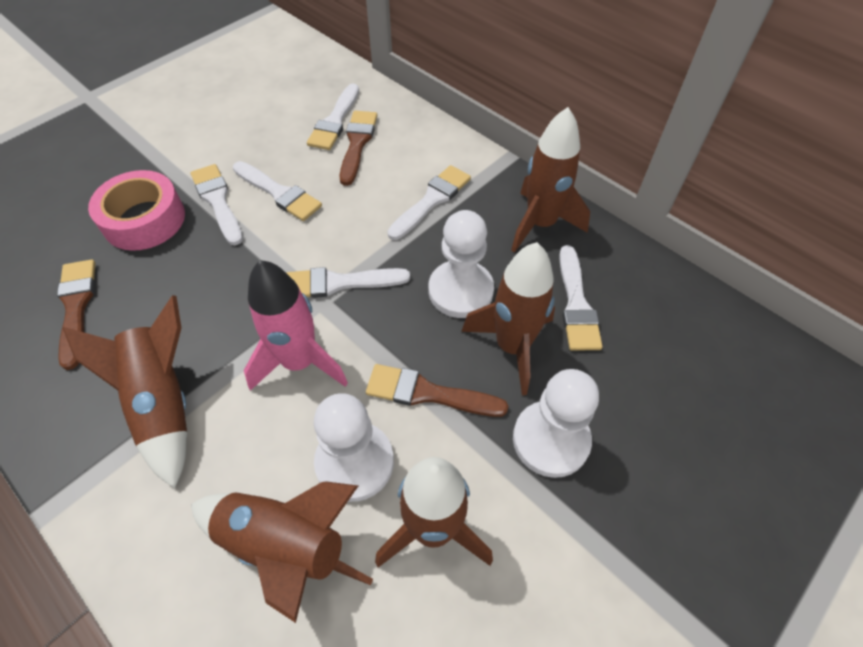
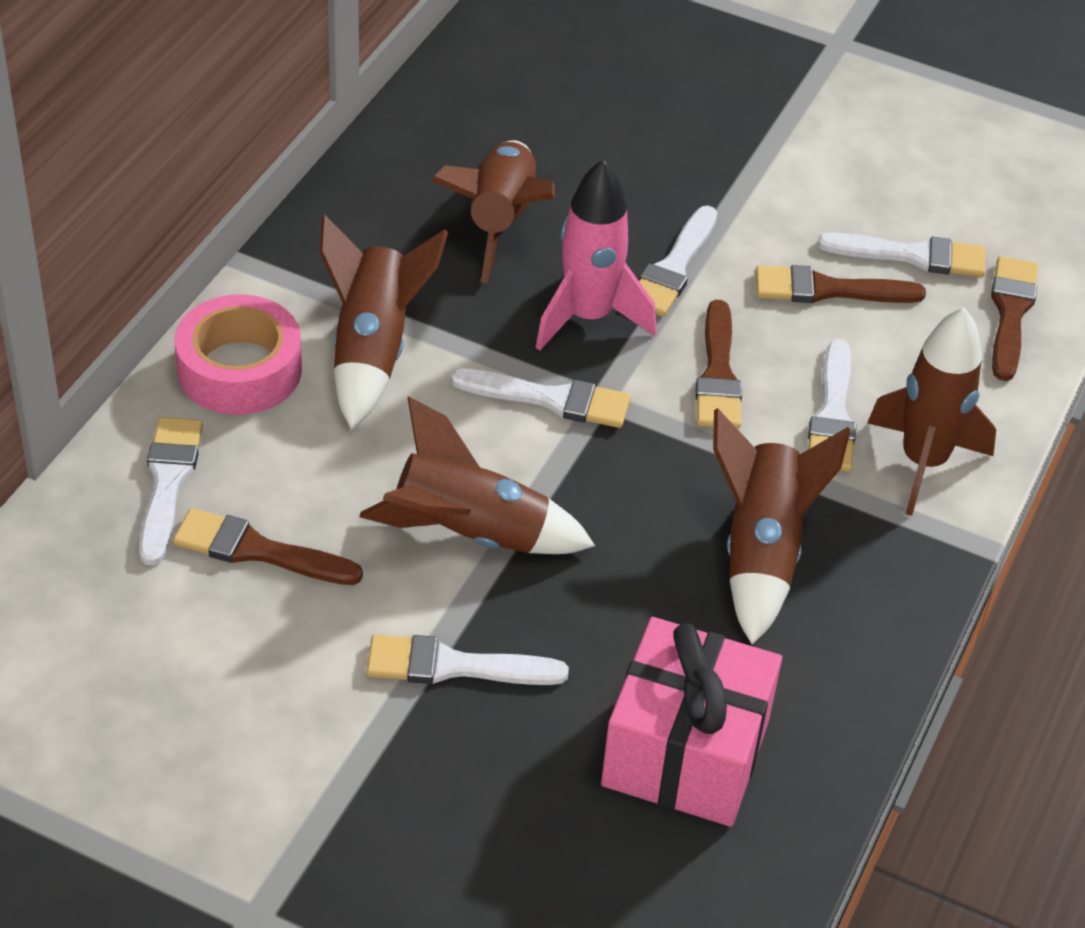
brown brush: [57,259,96,370] [340,111,377,186] [366,364,508,417] = 3 -> [173,508,363,585] [696,300,742,429] [755,265,926,303] [991,256,1038,381] = 4
pink gift: none = 0 -> [601,617,782,827] = 1
white pawn: [314,393,394,502] [429,210,494,318] [513,369,599,478] = 3 -> none = 0

